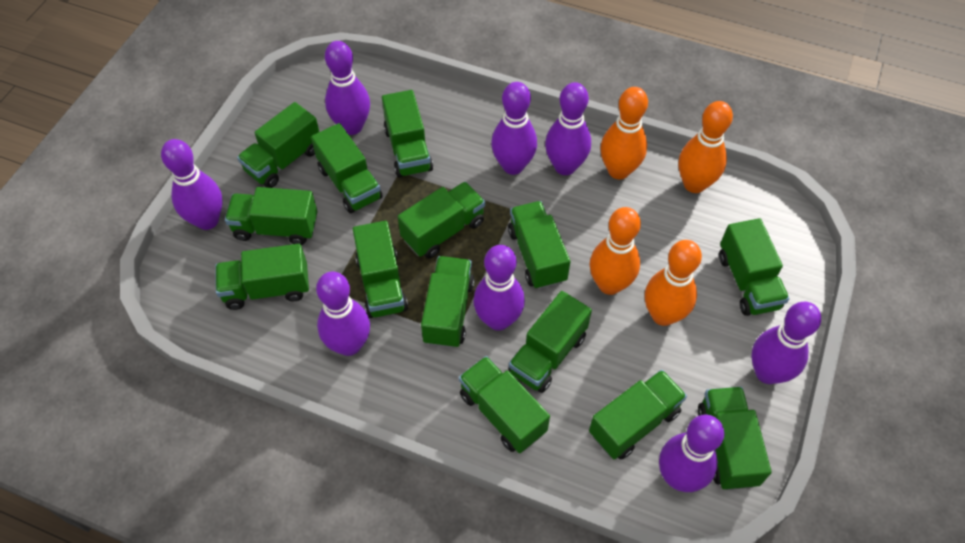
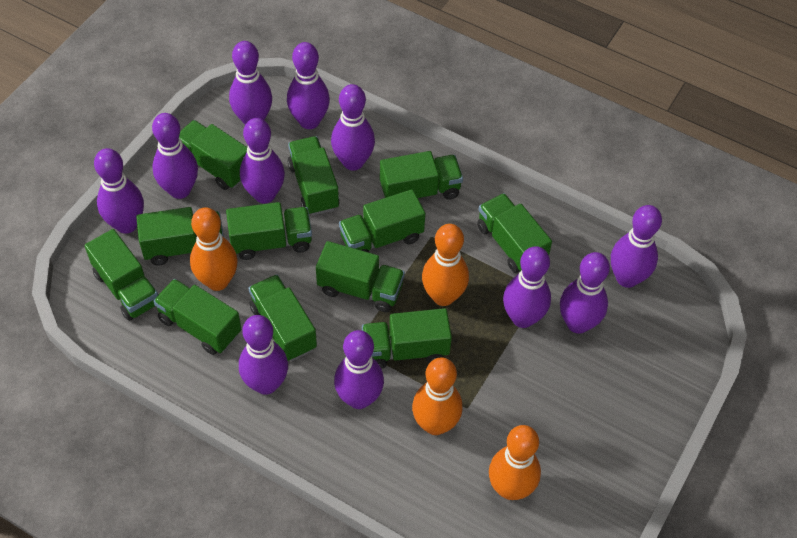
green truck: [215,244,309,310] [225,187,318,245] [237,102,319,188] [311,123,383,213] [353,221,408,318] [382,90,433,178] [398,182,485,259] [421,256,475,348] [459,356,550,453] [508,201,570,289] [508,291,592,393] [589,370,687,459] [698,387,772,490] [719,218,789,316] = 14 -> [85,229,159,321] [136,207,224,266] [153,279,241,355] [179,120,248,190] [226,202,312,260] [249,274,317,361] [288,136,339,215] [316,241,405,312] [339,189,425,253] [362,308,452,369] [380,151,463,200] [477,193,552,273] = 12
purple bowling pin: [161,139,222,230] [316,271,370,356] [325,41,370,135] [473,245,525,331] [491,82,537,175] [545,82,591,175] [659,415,724,492] [751,302,821,384] = 8 -> [94,148,144,234] [152,113,198,199] [229,41,272,125] [239,315,288,395] [240,118,285,204] [287,42,330,129] [331,84,375,171] [334,330,384,409] [503,246,551,328] [560,252,610,334] [611,205,662,288] = 11

